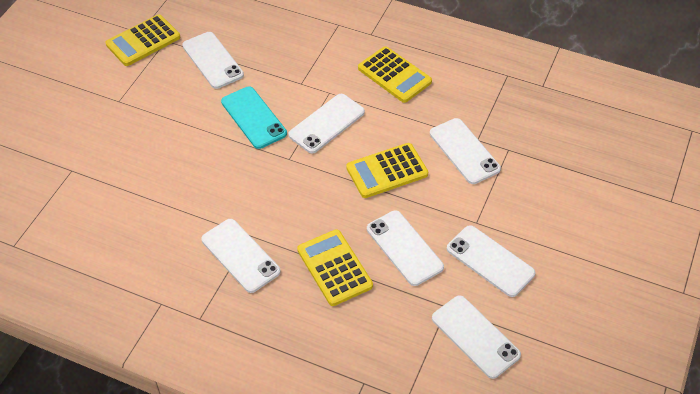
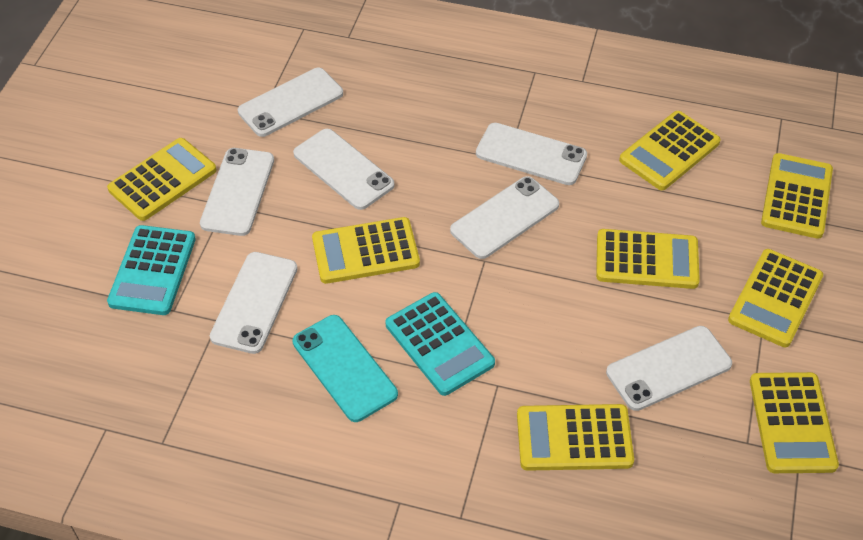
turquoise calculator: none = 0 -> [107,225,196,315] [386,292,495,396] = 2
yellow calculator: [106,14,180,66] [297,229,373,306] [346,143,428,198] [358,46,432,103] = 4 -> [107,138,217,221] [312,217,420,284] [517,404,634,471] [596,229,700,289] [619,111,721,190] [728,249,823,347] [750,372,839,473] [761,153,833,239] = 8

